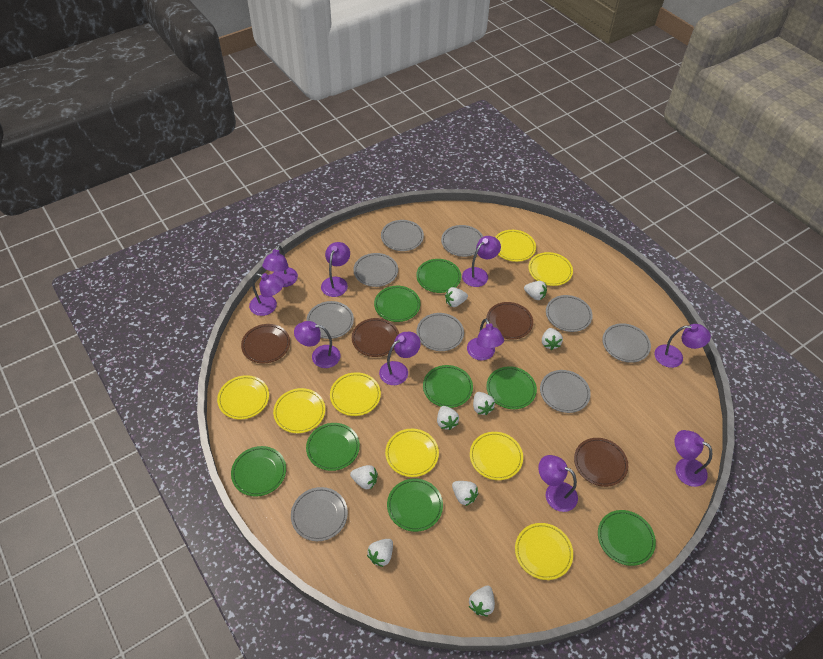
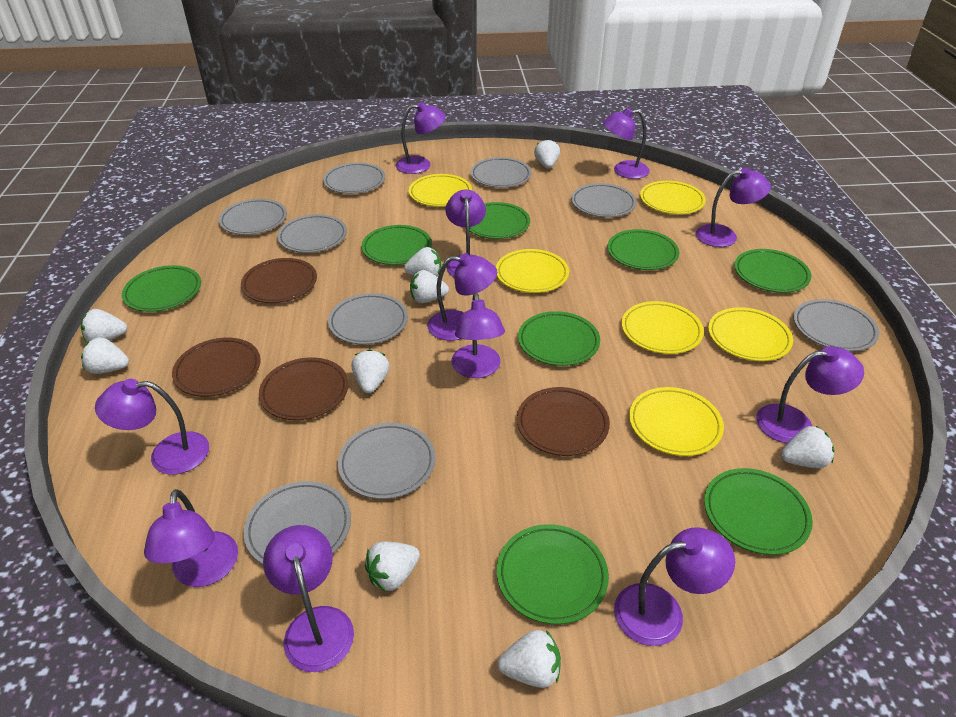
purple lamp: [249,273,284,316] [262,245,298,287] [294,321,340,368] [321,242,350,297] [379,332,421,385] [462,236,501,287] [467,318,504,360] [538,455,578,512] [655,324,711,368] [675,430,712,487] = 10 -> [95,379,209,475] [144,489,238,587] [263,525,354,672] [396,102,446,174] [427,253,497,341] [445,189,486,277] [451,293,505,378] [603,108,650,179] [614,527,735,646] [696,168,771,247] [756,346,864,444] = 11
yellow plate: [217,375,269,419] [273,388,325,433] [330,372,381,416] [385,429,439,477] [470,432,523,480] [495,230,536,262] [515,523,573,580] [528,252,573,286] = 8 -> [409,174,472,207] [496,249,569,293] [622,301,704,354] [629,387,724,456] [640,181,706,214] [708,307,793,361] = 6

